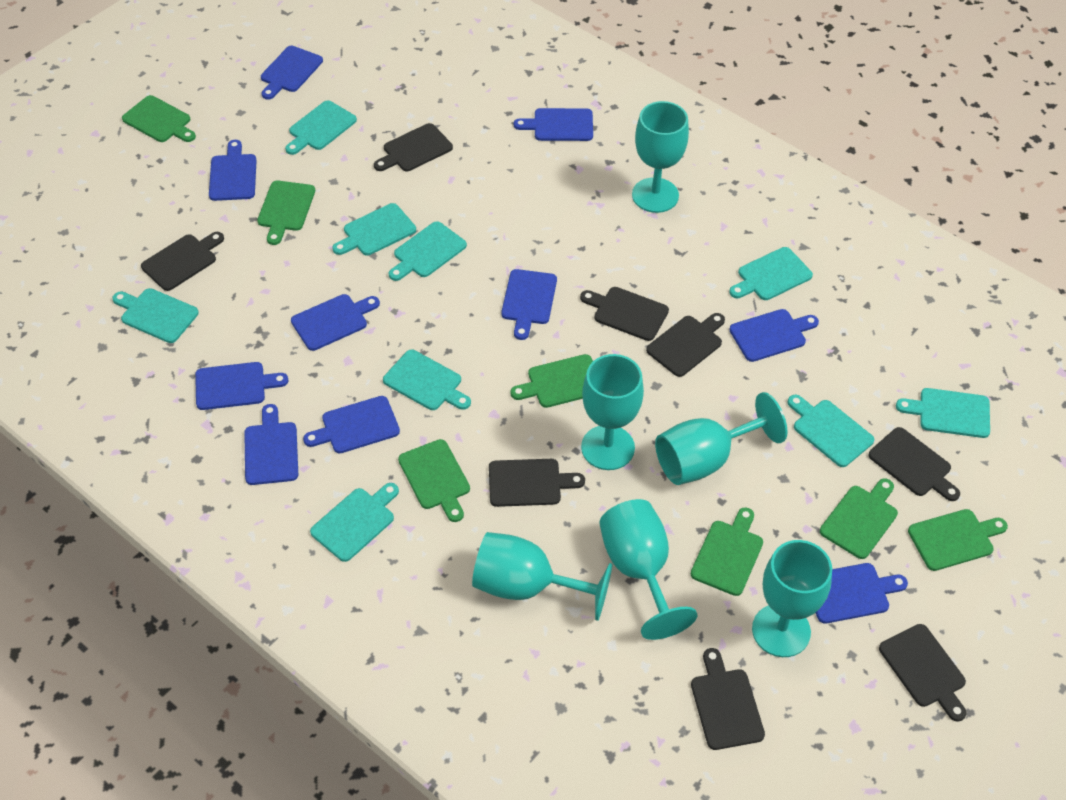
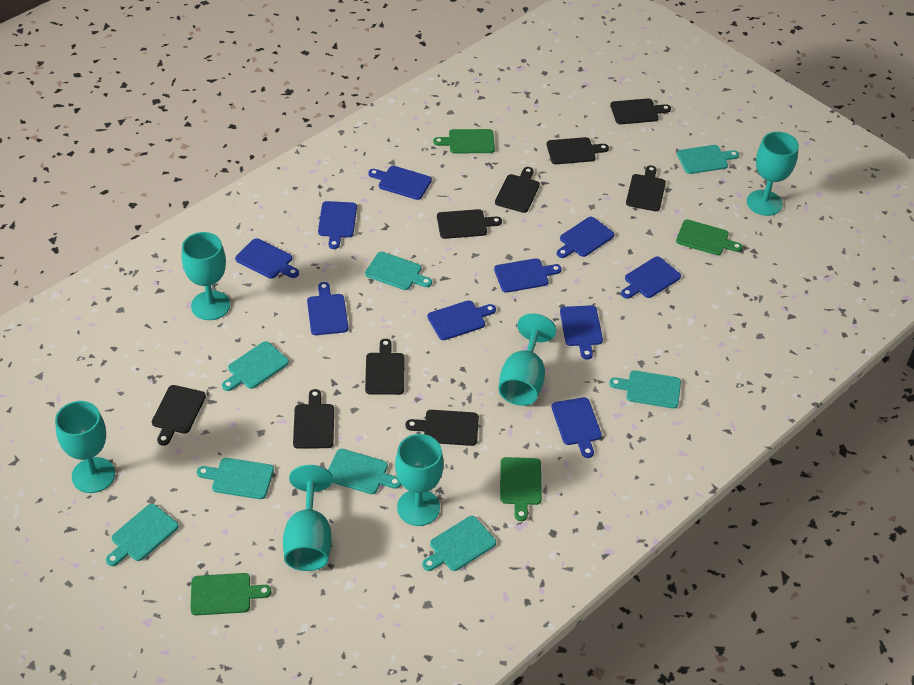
black cutting board: [141,232,224,291] [374,123,453,171] [489,459,585,507] [580,287,669,341] [646,313,725,377] [691,648,765,750] [868,427,960,501] [879,624,967,722] = 8 -> [152,385,206,446] [293,389,334,449] [365,339,404,395] [406,410,479,446] [437,209,502,239] [495,167,540,213] [547,137,609,164] [610,98,671,124] [626,165,666,211] = 9
green cutting board: [122,95,196,142] [257,180,315,245] [398,439,470,522] [510,354,593,408] [691,507,763,596] [820,478,898,559] [908,509,1008,571] = 7 -> [190,573,272,615] [433,129,495,153] [500,457,542,521] [676,219,743,255] = 4
turquoise cutting board: [112,288,199,343] [285,100,357,155] [310,483,399,562] [332,203,416,255] [383,350,471,410] [389,221,467,281] [729,247,813,300] [787,395,874,467] [896,388,990,438] = 9 -> [106,504,179,566] [197,458,274,499] [222,341,289,391] [328,449,401,494] [365,252,432,290] [422,516,496,571] [609,370,681,409] [677,145,739,174] = 8

